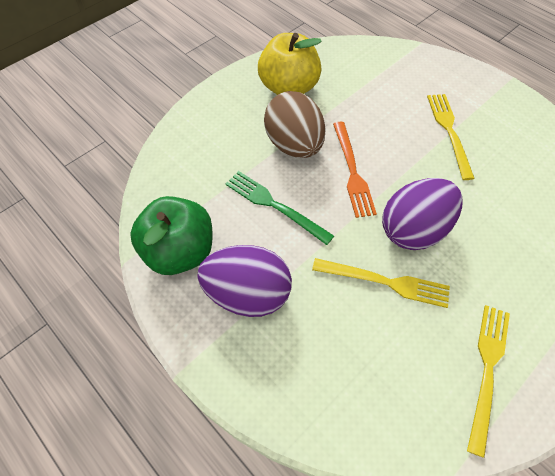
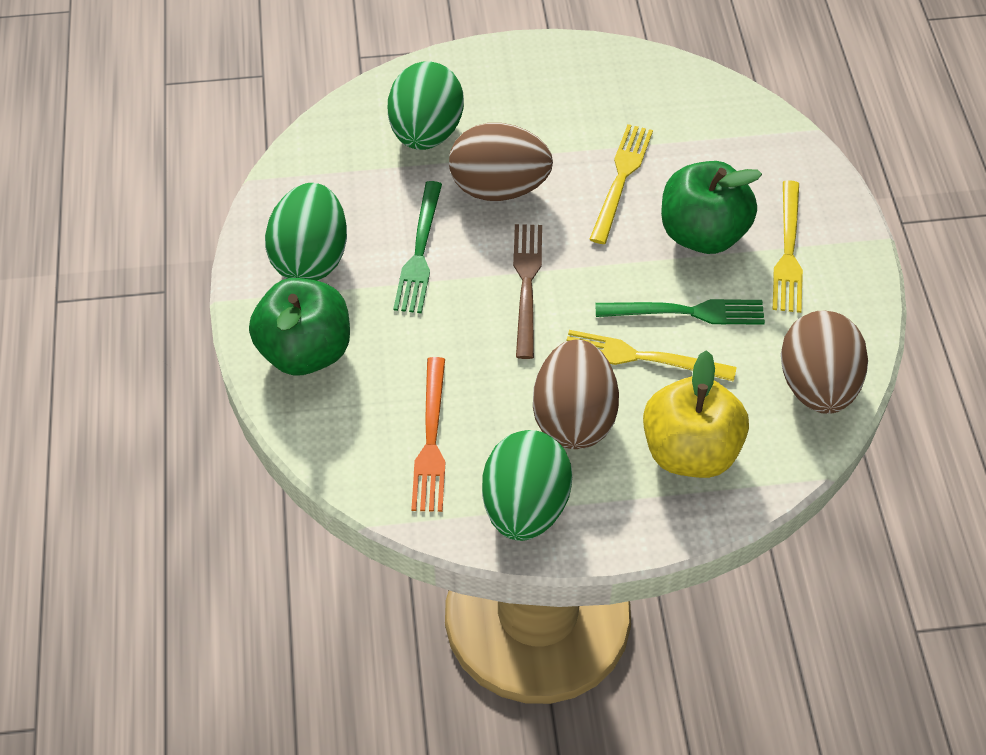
brown egg: [264,91,326,158] = 1 -> [449,123,553,201] [533,339,619,449] [781,310,868,414] = 3
brown fork: none = 0 -> [513,224,542,359] = 1
green apple: [130,196,212,275] = 1 -> [249,278,350,375] [661,161,762,254] = 2
green egg: none = 0 -> [265,183,347,281] [388,62,464,150] [482,430,572,541] = 3
green fork: [226,171,334,245] = 1 -> [393,181,442,313] [595,299,765,324] = 2
purple egg: [198,245,292,317] [382,178,462,250] = 2 -> none = 0

